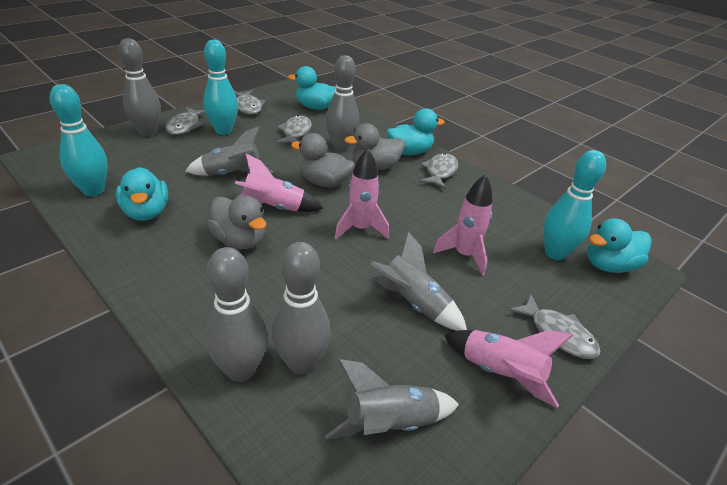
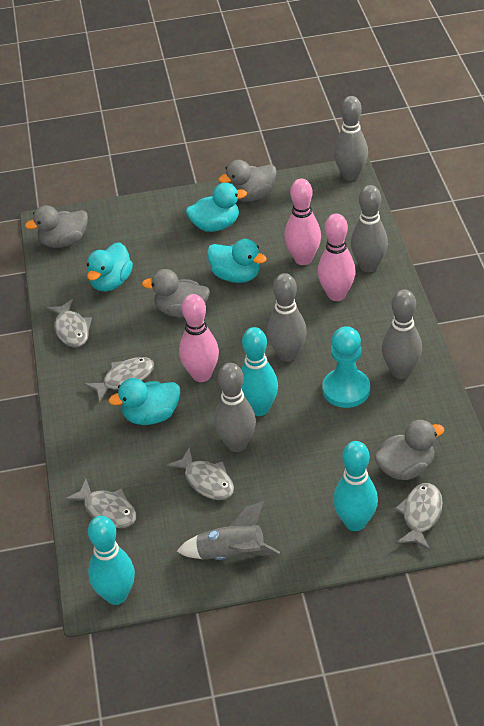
grey bowling pin: [119,38,161,136] [205,247,268,382] [272,242,331,374] [325,55,359,151] = 4 -> [214,363,256,452] [267,273,307,362] [334,96,368,181] [351,185,388,272] [382,290,422,379] = 5
grey duck: [207,195,266,249] [291,133,355,188] [344,123,405,170] = 3 -> [25,205,88,248] [142,269,210,318] [219,160,277,202] [374,420,445,480] = 4
grey rocket: [185,126,273,176] [325,359,459,440] [370,232,467,331] = 3 -> [176,501,280,560] = 1
pink bowling pin: none = 0 -> [179,294,219,382] [284,178,321,265] [318,213,356,301] = 3
pink rocket: [235,154,324,212] [335,148,389,239] [433,174,493,276] [444,330,573,408] = 4 -> none = 0
turquoise pawn: none = 0 -> [322,326,370,408] = 1

